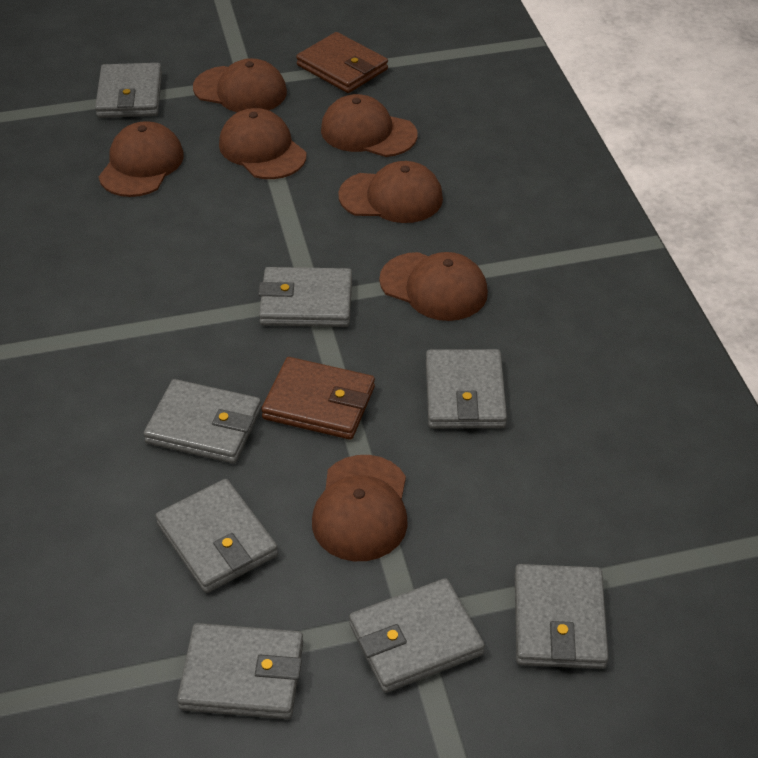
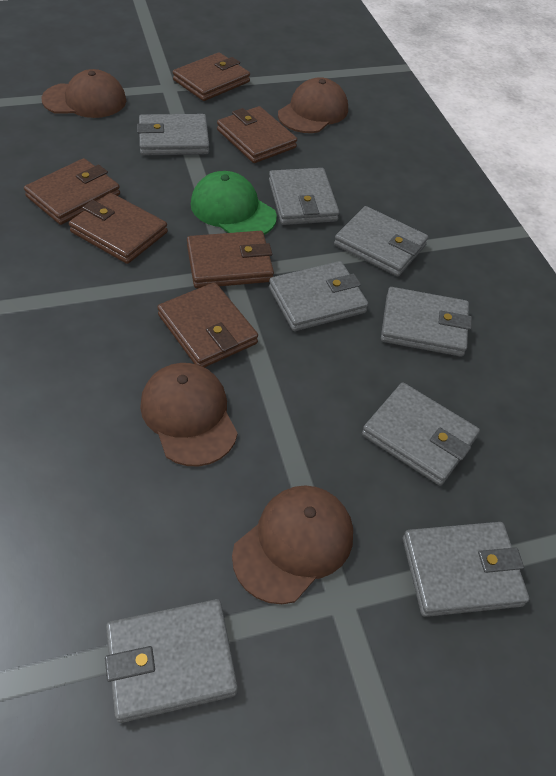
brown cap: [99,121,184,197] [193,58,287,112] [219,108,306,179] [312,455,408,561] [321,94,417,157] [338,161,443,223] [379,252,488,321] = 7 -> [42,69,126,118] [140,363,238,466] [232,485,353,604] [278,77,348,133] = 4
brown wallet: [261,357,375,440] [296,32,388,93] = 2 -> [24,158,120,225] [69,193,168,264] [157,282,258,368] [173,52,250,101] [187,231,274,288] [217,106,297,163] = 6
green cap: none = 0 -> [191,171,277,235] = 1

